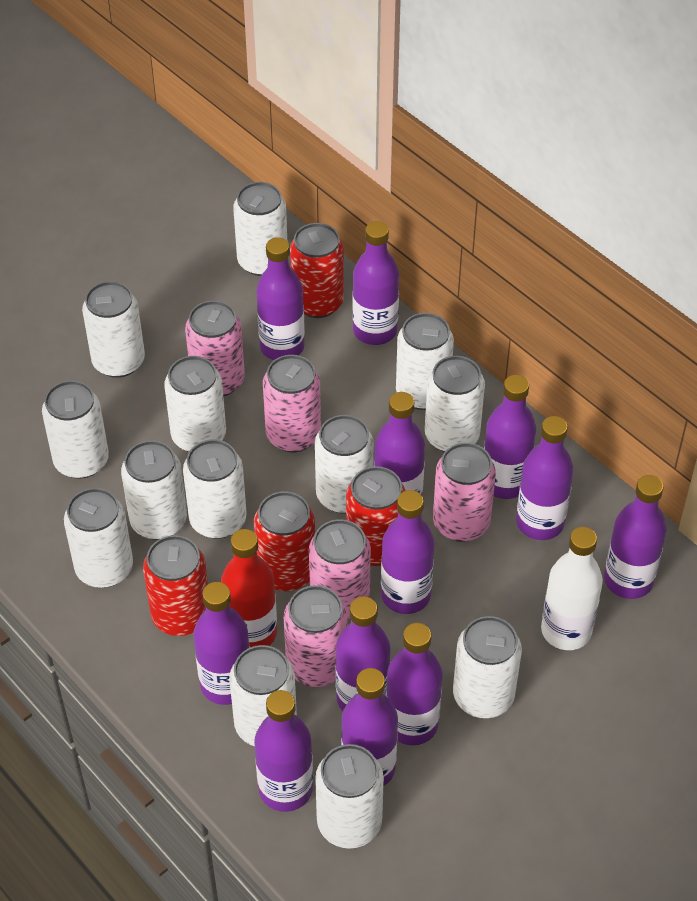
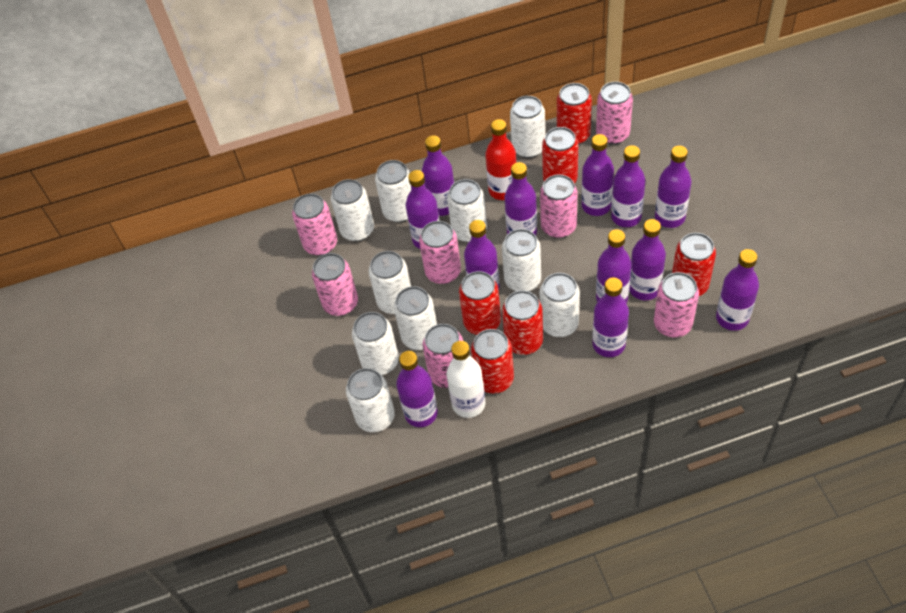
pink can: [185,301,245,397] [263,355,321,452] [284,585,347,687] [309,519,371,619] [433,443,496,542] = 5 -> [292,194,337,256] [312,253,358,316] [419,221,461,284] [423,324,463,388] [540,175,577,238] [596,82,633,145] [654,272,699,337] = 7
red can: [143,535,208,636] [254,491,315,591] [290,223,344,318] [346,466,406,566] = 4 -> [459,271,501,335] [471,329,514,394] [502,290,543,355] [542,127,578,183] [557,83,592,145] [672,233,716,296] = 6
white can: [42,380,109,479] [64,488,133,588] [82,281,145,378] [121,440,187,540] [164,356,226,452] [183,440,246,539] [229,645,297,746] [233,182,287,276] [315,415,374,514] [315,744,384,849] [396,313,454,410] [425,356,485,452] [453,616,522,718] = 13 -> [331,179,374,241] [346,368,395,432] [352,312,399,375] [369,251,411,314] [375,160,411,222] [394,286,437,350] [447,179,487,242] [502,229,541,291] [510,96,545,158] [540,273,580,337] = 10

